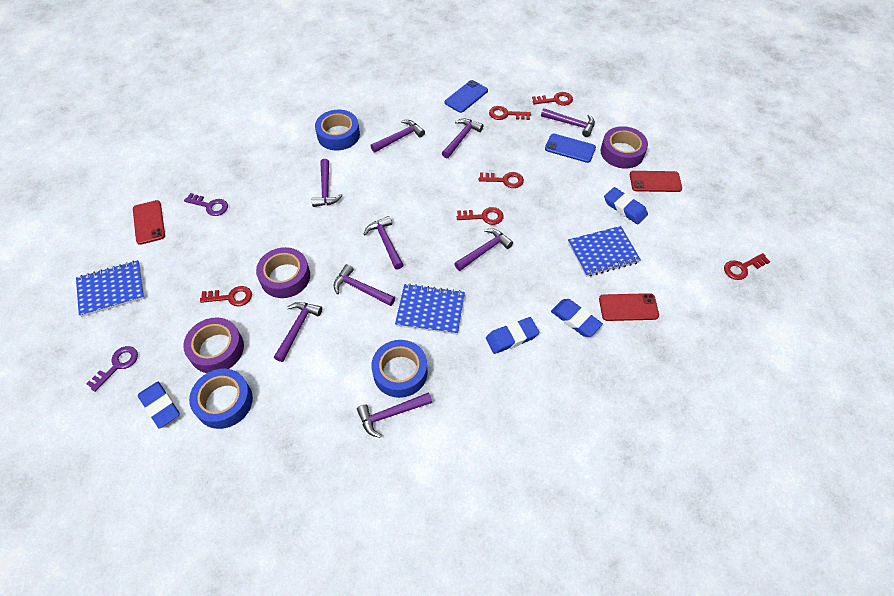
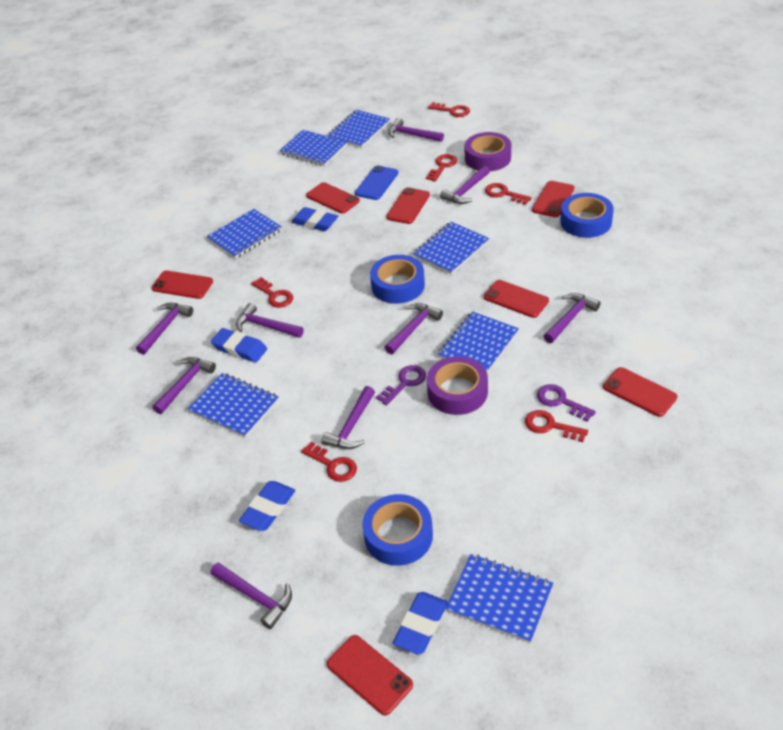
blue notebook: [76,260,145,317] [395,283,465,335] [568,226,641,277] = 3 -> [188,373,279,438] [207,209,282,259] [280,130,347,166] [327,110,390,148] [413,222,489,274] [438,311,519,373] [445,554,553,643] = 7
blue phone: [445,80,488,113] [545,134,596,163] = 2 -> [355,165,398,200] = 1
purple tape: [183,317,244,373] [256,247,310,298] [600,126,648,169] = 3 -> [427,356,488,415] [465,132,511,171] = 2
red phone: [133,200,165,245] [599,293,659,321] [630,171,682,192] = 3 -> [152,270,213,299] [306,182,360,213] [327,635,413,715] [386,187,430,224] [484,280,549,318] [532,181,574,217] [603,367,677,417] = 7

